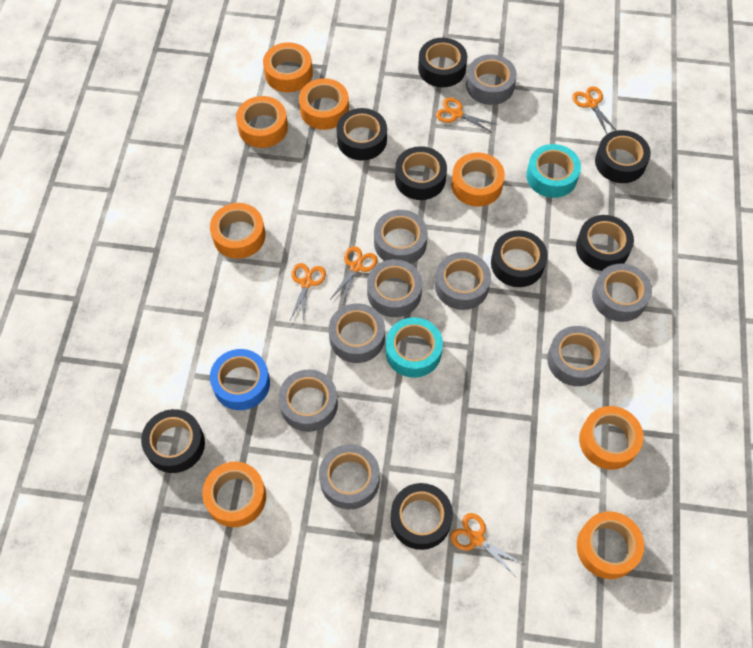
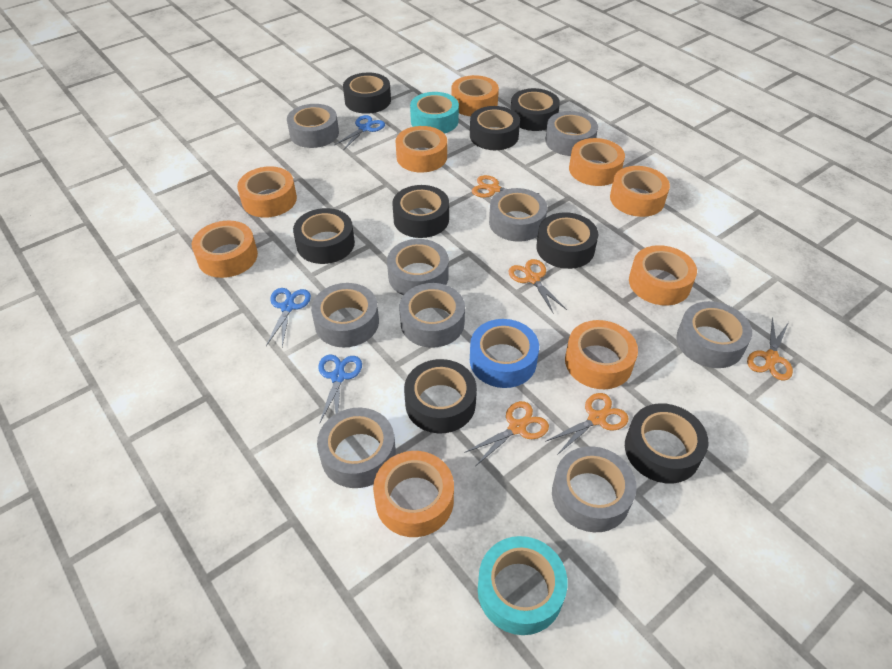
blue scissors: none = 0 -> [266,288,311,347] [318,354,362,424] [334,115,385,149] = 3
orange tape: [202,462,266,527] [210,203,266,259] [236,96,288,148] [263,42,313,92] [299,78,349,130] [451,152,505,206] [577,511,644,579] [579,406,644,470] = 8 -> [192,221,258,278] [237,166,297,218] [373,451,454,537] [396,126,447,173] [451,75,499,116] [565,320,638,389] [569,138,625,186] [610,166,670,217] [629,245,697,306] = 9

